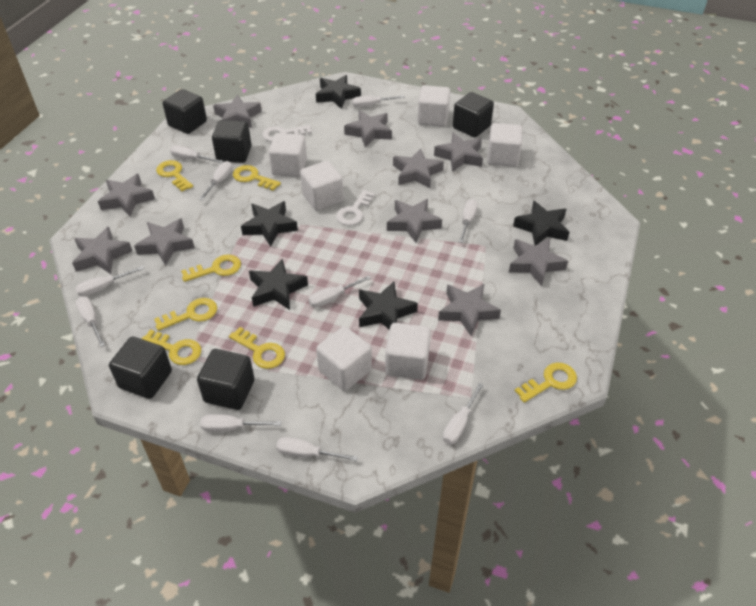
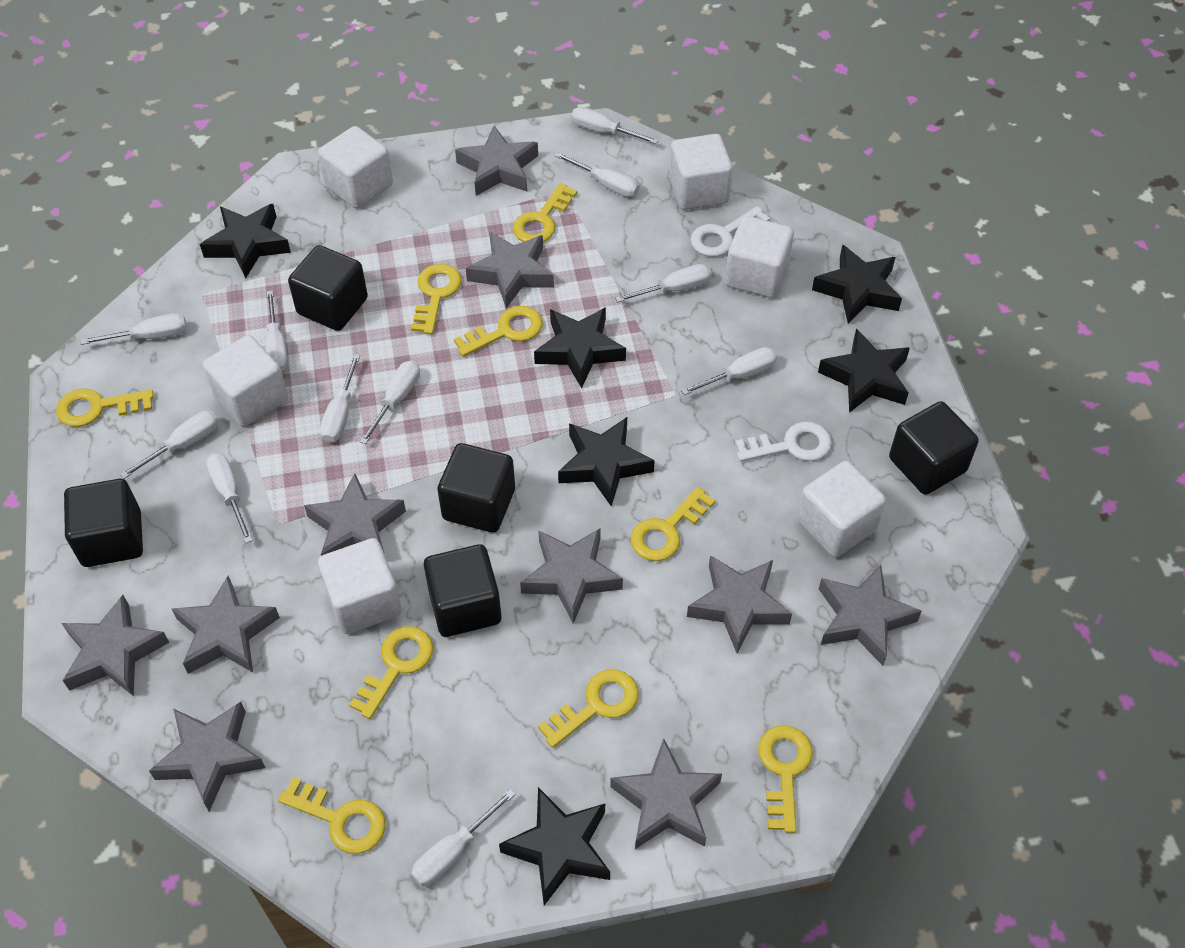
black star: [241,201,298,246] [249,259,308,310] [316,75,361,109] [359,282,418,330] [513,200,569,246] = 5 -> [200,204,291,278] [499,787,610,905] [534,307,626,388] [558,417,655,507] [812,244,902,324] [818,328,910,413] = 6
white screwdriver: [76,266,144,297] [76,296,105,347] [170,145,223,163] [199,161,232,200] [200,414,281,432] [276,437,358,461] [308,276,371,308] [352,95,404,107] [443,383,484,445] [459,199,478,243] = 10 -> [80,313,187,345] [120,411,219,479] [206,453,253,543] [265,290,288,372] [320,354,360,443] [359,361,420,444] [411,789,515,886] [555,152,639,197] [571,107,659,144] [615,264,712,303] [681,347,777,395] = 11
yellow key: [142,330,201,365] [154,298,217,331] [156,160,193,191] [181,255,241,282] [229,327,285,369] [233,165,281,191] [515,363,577,403] = 7 -> [56,388,154,427] [278,777,386,854] [349,626,433,719] [411,264,462,334] [454,306,543,357] [512,183,577,242] [538,669,639,748] [631,487,715,561] [758,725,813,833] = 9

